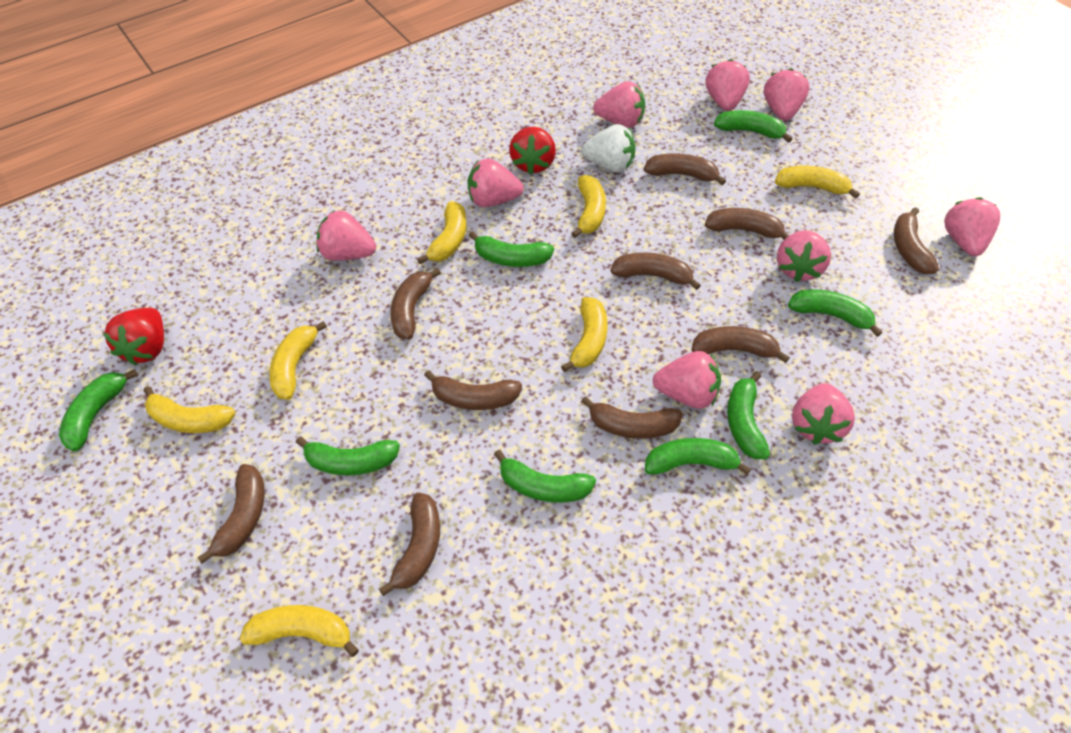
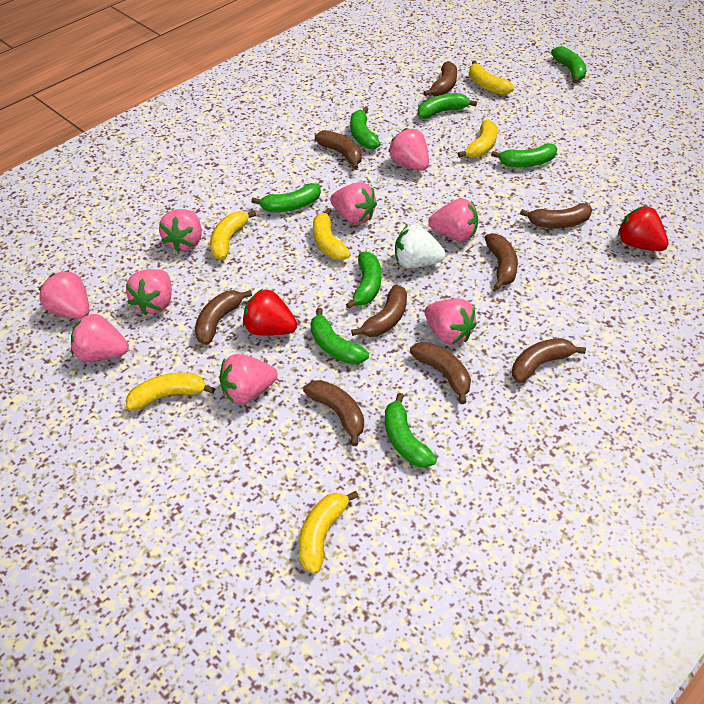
brown banana: [197,464,265,564] [379,492,440,596] [390,268,441,339] [424,370,522,410] [581,396,683,439] [611,253,701,290] [644,153,726,185] [692,326,790,363] [705,208,789,240] [894,207,939,274] = 10 -> [195,290,252,345] [303,380,364,446] [315,130,362,170] [351,285,407,337] [410,342,471,404] [423,61,457,96] [485,233,518,290] [512,338,586,383] [520,203,592,228] = 9
yellow banana: [144,386,236,433] [240,605,359,657] [269,321,327,400] [417,202,467,264] [561,297,608,372] [571,175,606,238] [775,166,860,199] = 7 -> [126,373,215,410] [210,211,256,260] [299,491,359,574] [313,208,351,260] [457,119,497,158] [469,61,514,95] = 6

